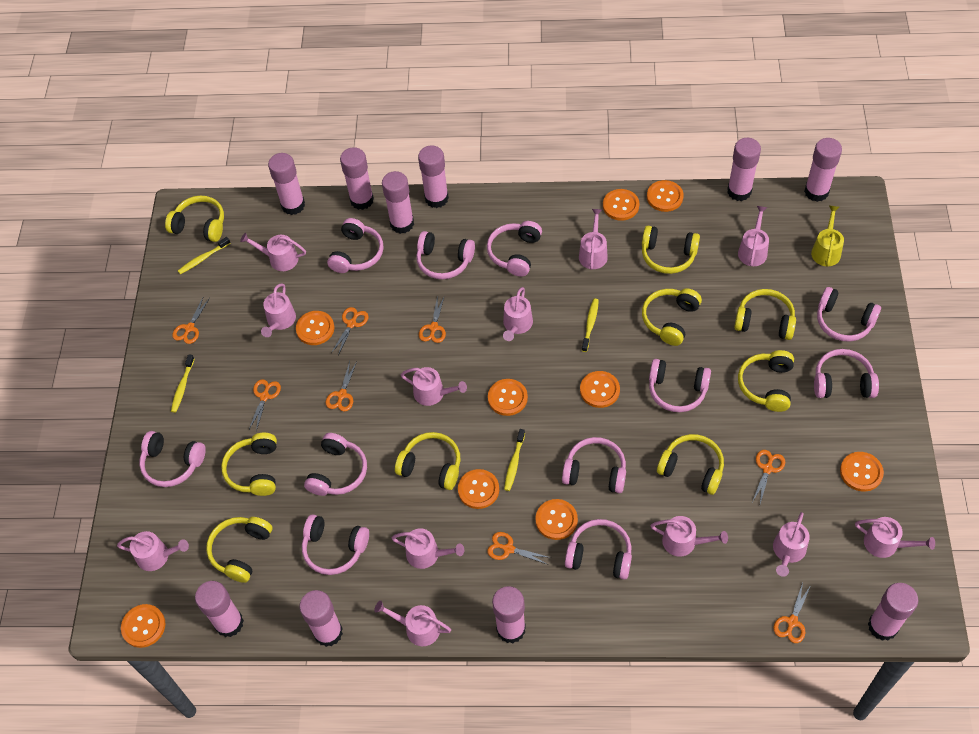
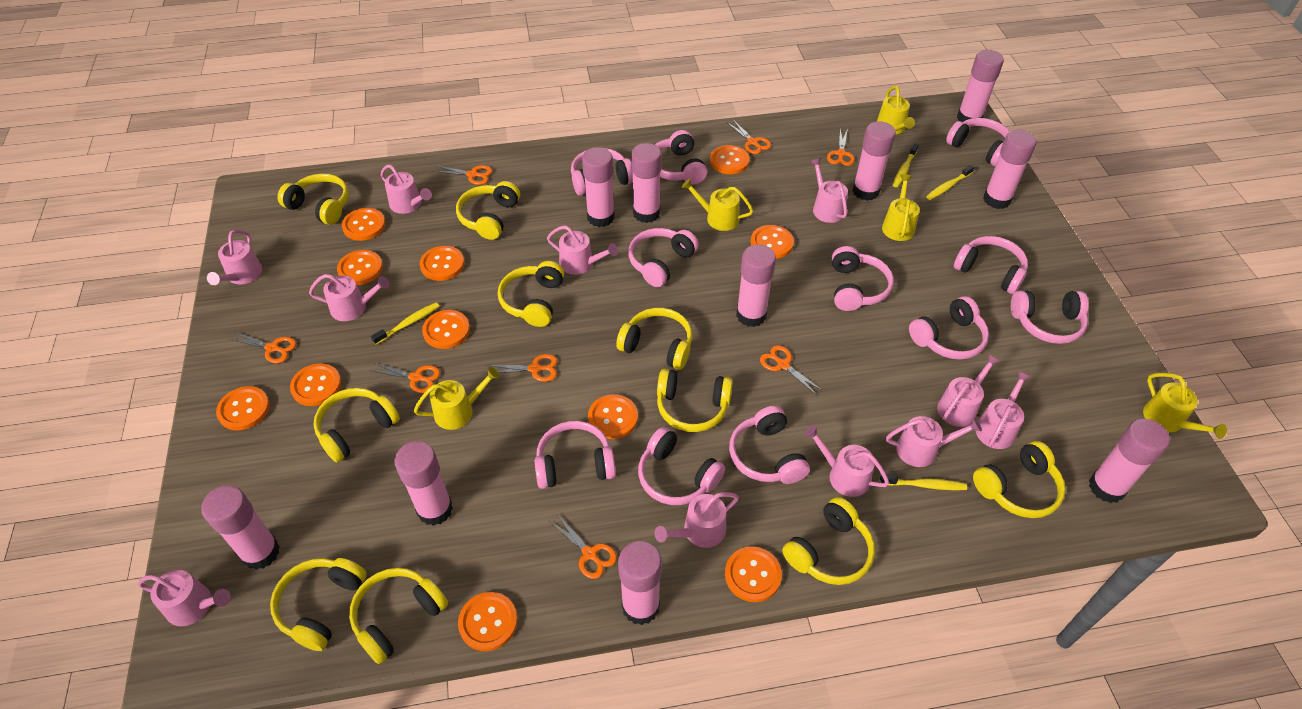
orange button: [121,604,165,648] [296,311,334,345] [458,469,499,509] [488,379,528,416] [536,499,578,540] [580,371,620,408] [603,189,639,221] [647,180,684,212] [840,452,884,492] = 9 -> [216,386,270,431] [290,363,341,406] [337,250,383,285] [342,208,386,241] [420,246,465,281] [422,310,470,349] [458,592,518,651] [588,394,638,439] [710,145,750,174] [725,546,782,602] [751,225,794,259] = 11
pink watering can: [117,531,189,571] [240,233,306,271] [261,283,296,337] [374,601,451,646] [392,528,464,569] [401,367,467,406] [503,287,533,341] [579,209,608,270] [650,516,728,557] [738,206,769,266] [773,512,810,577] [855,517,935,558] = 12 -> [138,570,231,626] [207,230,262,285] [309,274,389,321] [381,165,432,214] [547,225,618,275] [654,492,739,548] [804,425,889,497] [810,158,848,223] [886,416,982,467] [937,354,1001,427] [975,371,1031,449] = 11
yellow headphones: [165,196,224,242] [206,517,273,583] [221,433,277,496] [395,432,460,490] [642,226,700,274] [642,288,702,346] [657,434,724,495] [734,289,796,340] [738,350,794,412] = 9 -> [270,558,367,651] [277,173,349,225] [314,388,400,463] [349,568,448,664] [456,181,520,240] [498,261,564,327] [616,308,693,370] [657,369,733,432] [782,497,875,585] [973,441,1066,518] = 10
yellow watering can: [811,205,844,267] = 1 -> [414,367,500,430] [682,179,753,231] [877,86,915,134] [882,174,920,241] [1143,373,1227,439] = 5

